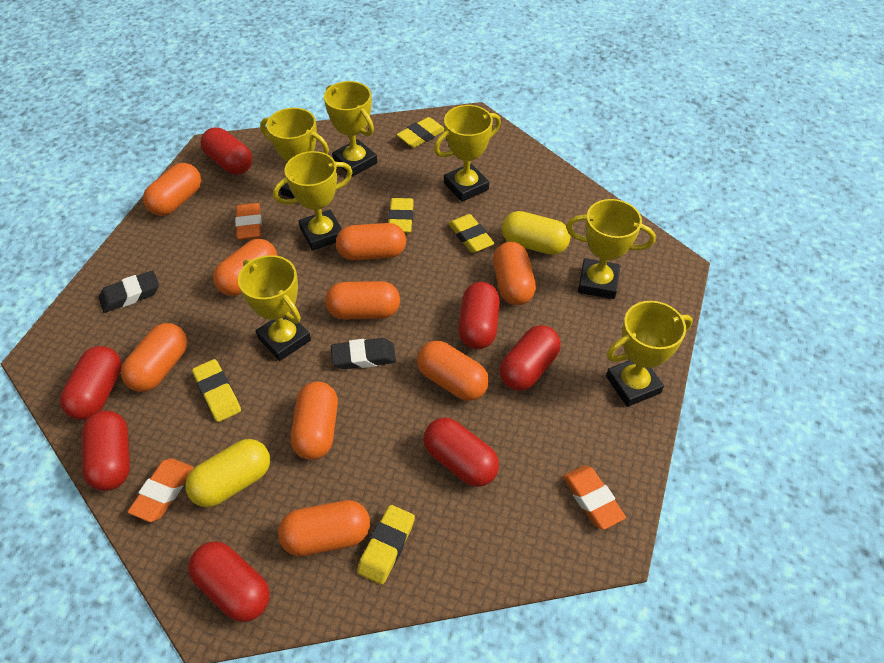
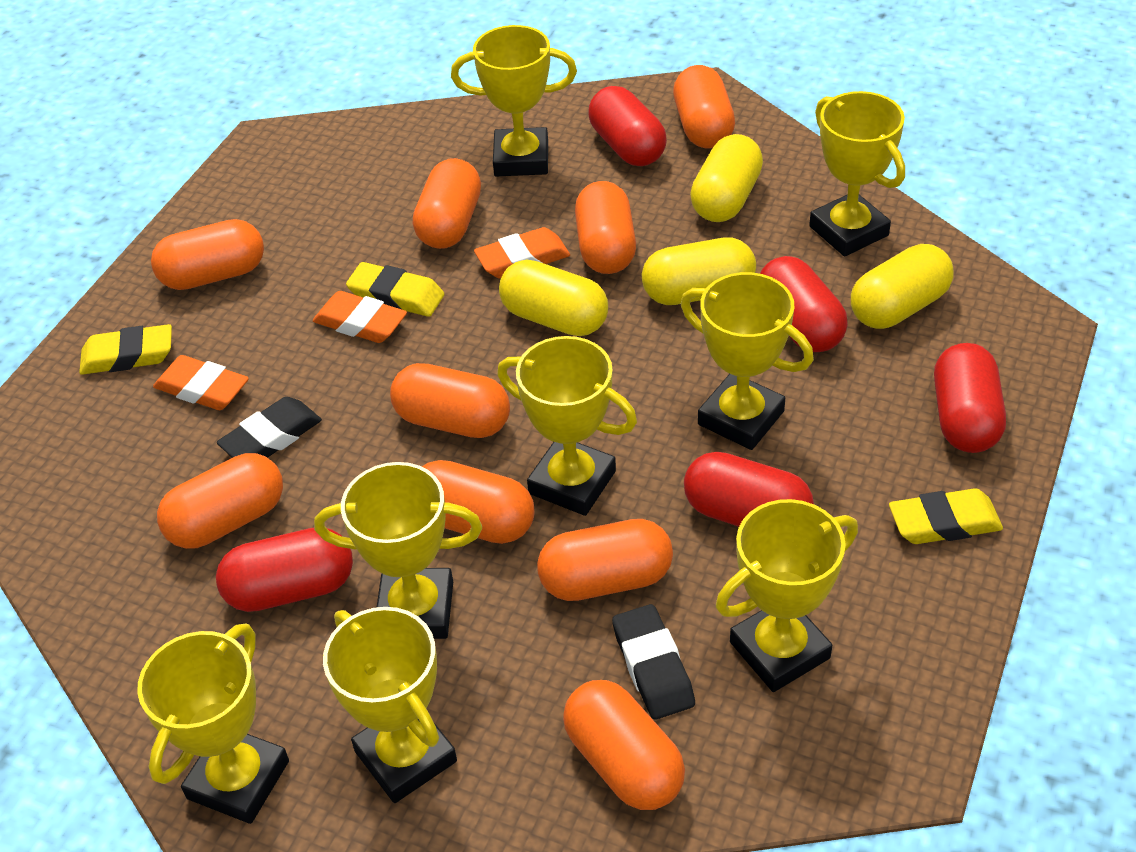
red capsule: [60,346,122,420] [82,411,130,491] [188,541,270,622] [201,127,252,175] [424,418,499,487] [459,282,500,349] [499,325,561,391] = 7 -> [216,528,353,612] [588,86,667,166] [684,452,814,527] [760,256,848,352] [934,343,1006,453] = 5
yellow capsule: [185,439,270,507] [502,211,571,255] = 2 -> [499,260,608,336] [642,237,756,305] [690,134,763,222] [851,244,953,329] = 4
yellow eraser: [192,359,241,422] [357,505,415,585] [388,198,414,233] [397,117,445,148] [448,214,495,253] = 5 -> [79,324,172,375] [346,262,444,317] [889,488,1003,544] = 3
yellow trophy: [238,255,311,361] [260,108,329,199] [273,151,353,251] [324,81,377,177] [434,105,501,202] [566,199,656,299] [606,301,693,407] = 7 -> [137,624,289,824] [314,462,482,639] [323,607,457,803] [451,25,577,177] [497,336,637,516] [681,272,814,450] [716,499,858,692] [809,91,905,257] = 8

